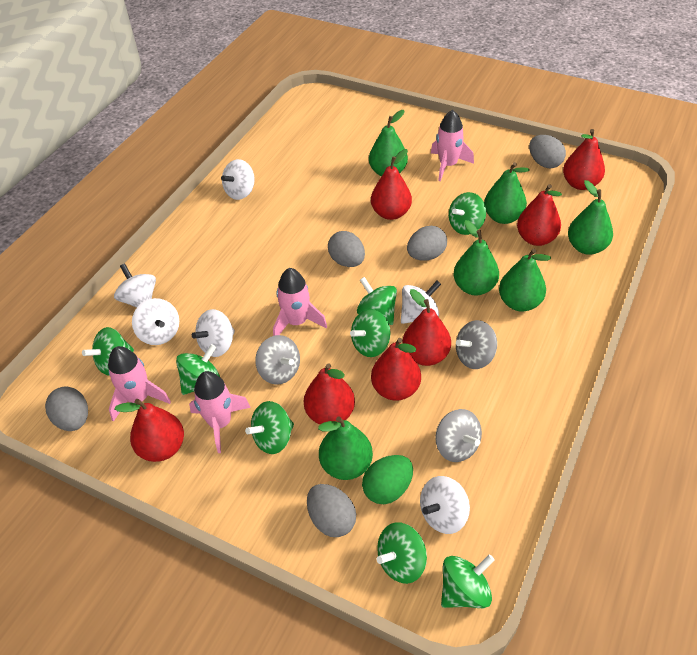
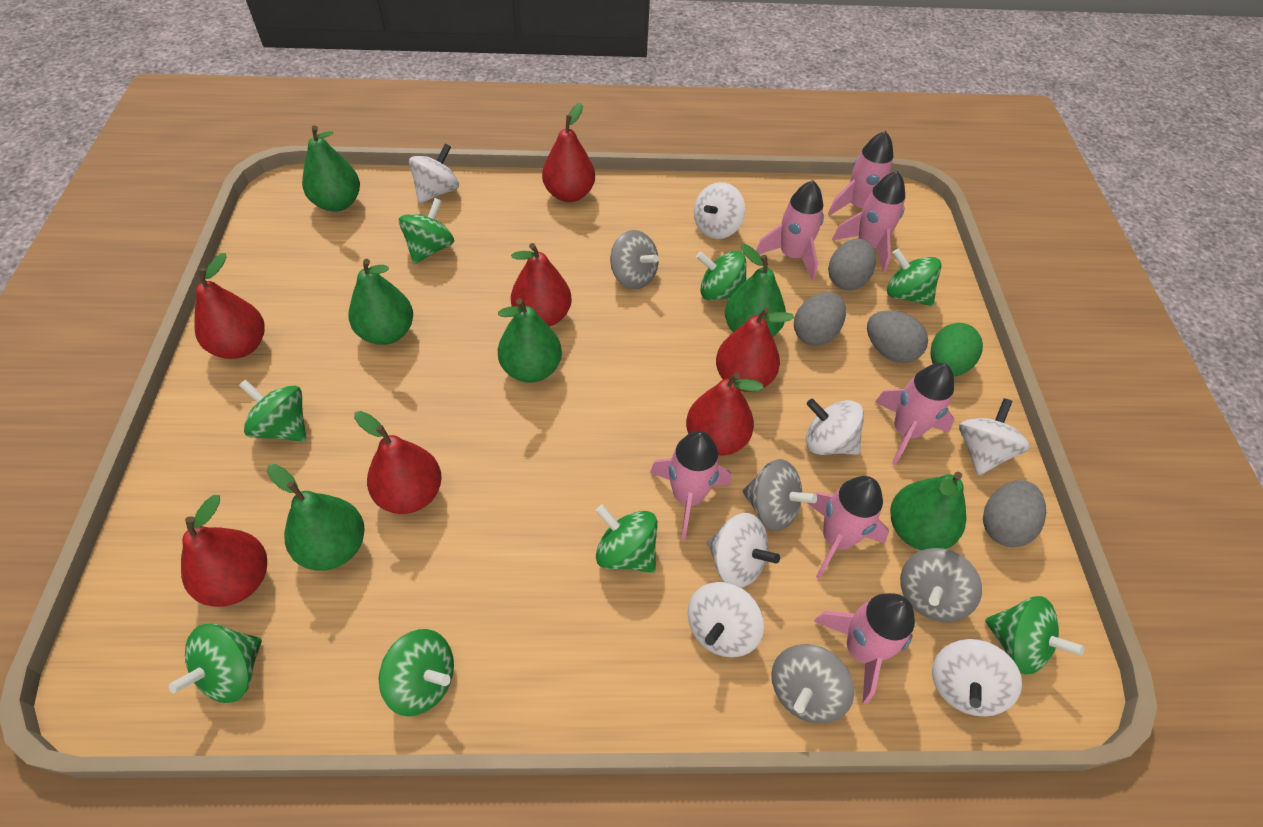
grey egg: [45,386,88,431] [307,484,356,537] [328,231,365,267] [407,226,447,261] [529,135,566,168] = 5 -> [794,292,846,346] [828,239,876,290] [867,311,928,363] [983,480,1046,547] = 4
grey spinning top: [255,335,300,385] [435,409,482,462] [456,320,497,369] = 3 -> [610,230,659,289] [742,459,817,531] [771,644,854,724] [900,548,982,622] = 4
pink rocket: [108,346,171,422] [189,371,251,453] [273,268,327,336] [431,110,474,181] = 4 -> [650,431,731,540] [756,180,824,281] [808,476,889,579] [814,593,915,704] [828,131,893,216] [832,171,905,272] [875,363,954,465] = 7
white spinning top: [114,263,156,308] [132,298,179,345] [192,309,235,357] [221,159,255,200] [401,281,441,324] [420,476,470,534] = 6 -> [409,143,459,203] [688,582,764,657] [694,182,745,239] [707,513,780,588] [806,399,864,455] [932,639,1022,717] [959,398,1030,476] = 7

